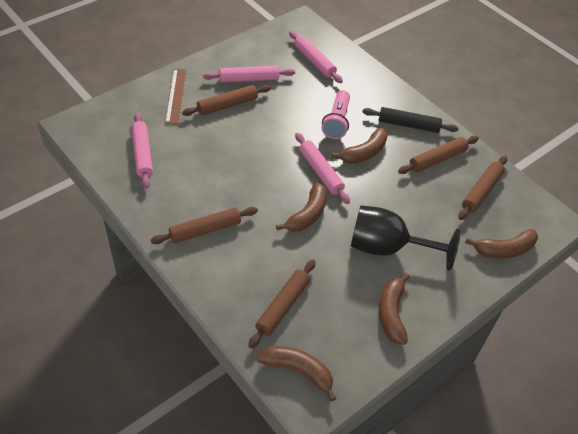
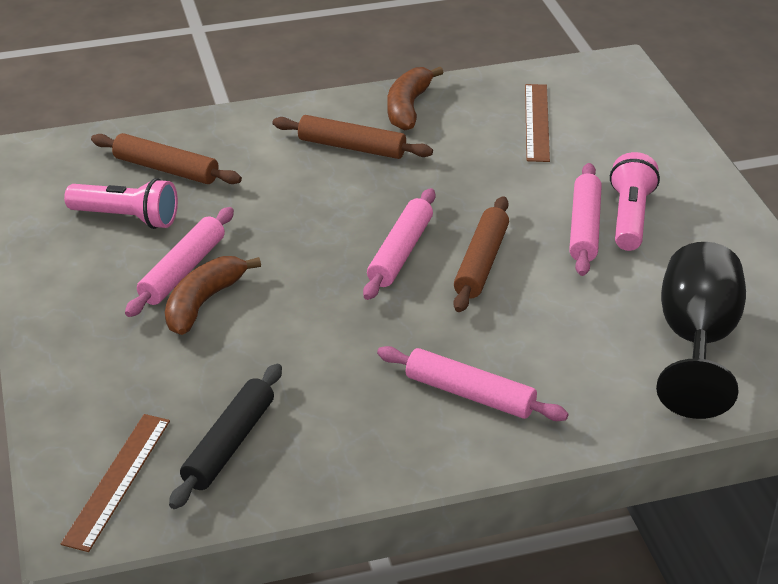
brown banana: [257,346,336,402] [276,182,327,232] [331,127,388,164] [379,273,410,345] [465,229,538,259] = 5 -> [165,256,261,335] [387,67,444,131] = 2
brown rolling pin: [151,207,258,244] [182,85,271,116] [248,259,316,349] [398,136,479,174] [459,156,507,220] = 5 -> [91,133,242,184] [273,115,433,159] [453,196,509,312] = 3
brown ruler: [165,69,186,124] = 1 -> [61,414,170,552] [525,84,550,162] = 2
pink flashlight: [322,90,350,139] = 1 -> [64,178,178,229] [610,152,660,251] = 2

